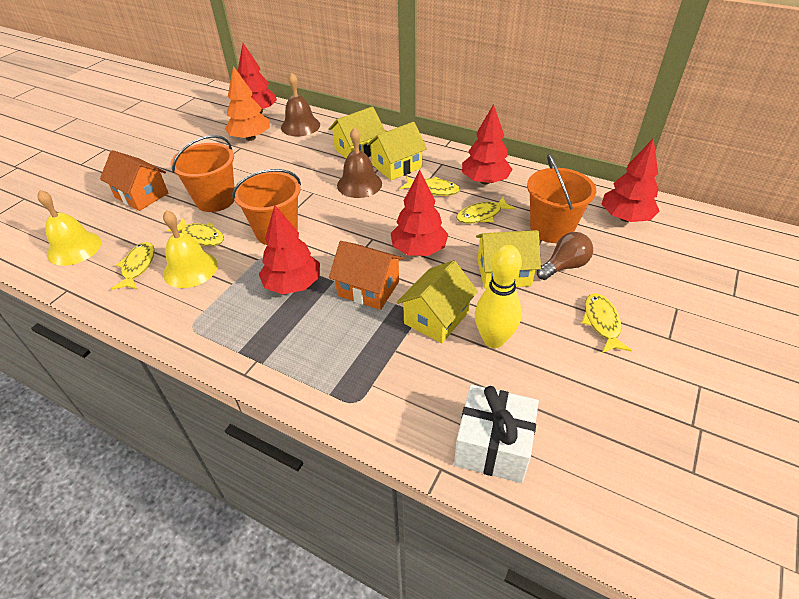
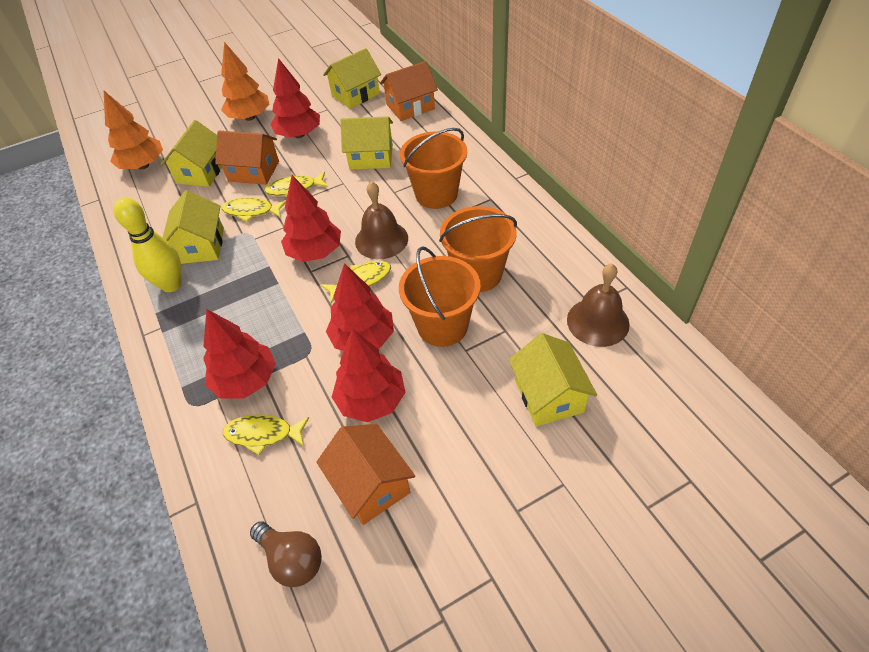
orange house: [100,150,168,211] [329,241,404,310] = 2 -> [215,131,279,185] [316,424,415,525] [380,61,438,121] = 3
orange tree: [225,66,270,141] = 1 -> [104,91,163,169] [221,42,269,121] = 2
white gift: [454,385,539,483] = 1 -> none = 0
yellow bell: [37,190,101,266] [163,210,218,288] = 2 -> none = 0
yellow fish: [111,242,154,290] [167,218,224,246] [400,176,460,196] [456,197,516,223] [582,293,632,353] = 5 -> [222,197,286,222] [223,414,309,455] [264,172,328,196] [321,261,391,303] = 4
yellow house: [329,106,385,158] [367,122,427,180] [397,260,478,343] [476,230,541,289] = 4 -> [161,120,222,187] [163,190,224,264] [323,48,381,109] [341,116,393,170] [509,333,597,427] = 5

